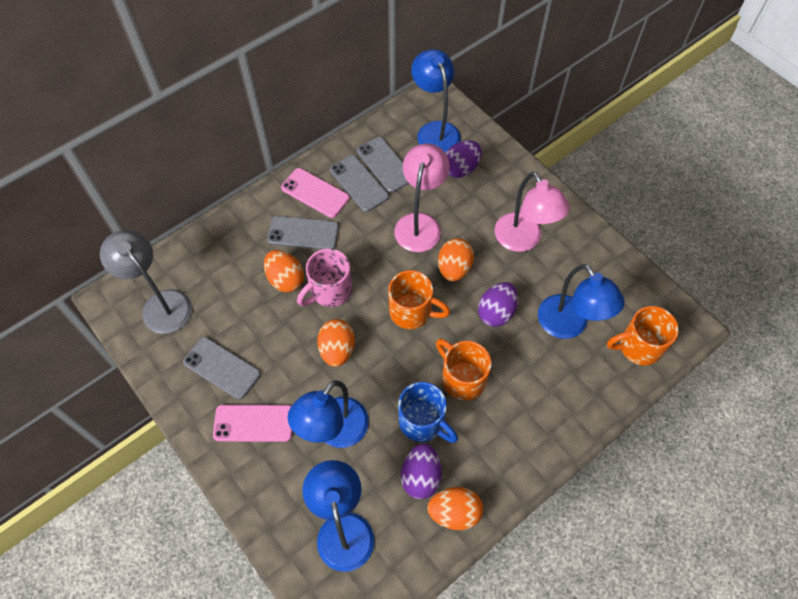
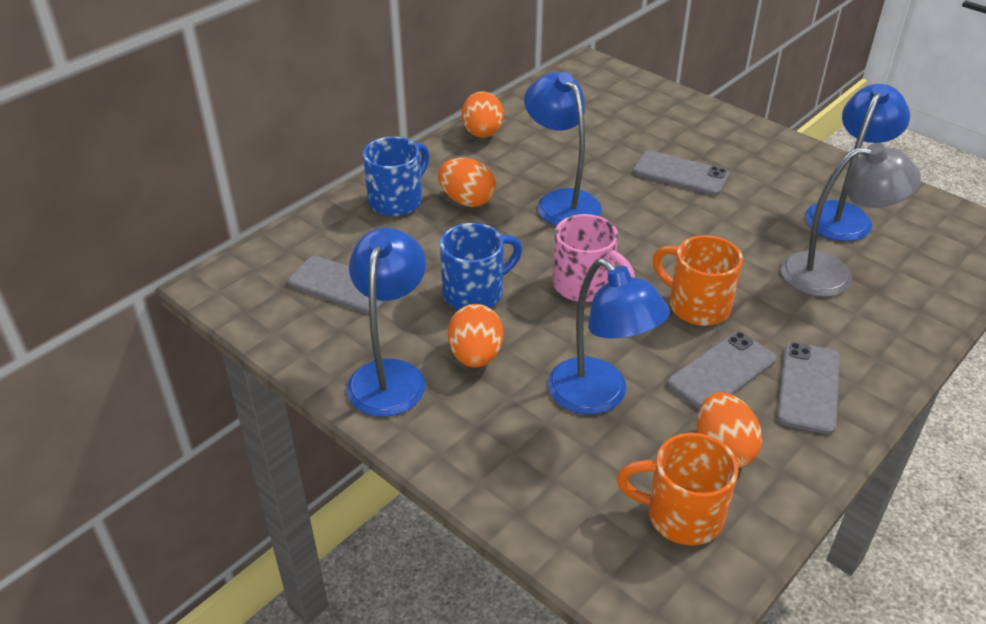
blue mug: [398,382,458,443] = 1 -> [363,136,430,216] [440,223,522,310] = 2
orange mug: [388,270,450,329] [436,339,492,401] [607,306,679,366] = 3 -> [617,433,738,546] [652,235,743,326] = 2
pink lamp: [394,143,450,252] [494,172,570,252] = 2 -> none = 0
pink phone: [213,405,292,442] [281,168,350,218] = 2 -> none = 0
purple egg: [401,444,442,499] [446,140,482,178] [478,282,518,327] = 3 -> none = 0

